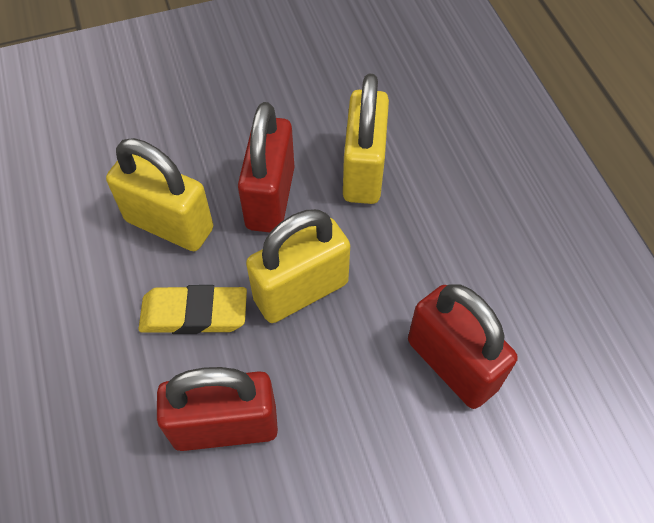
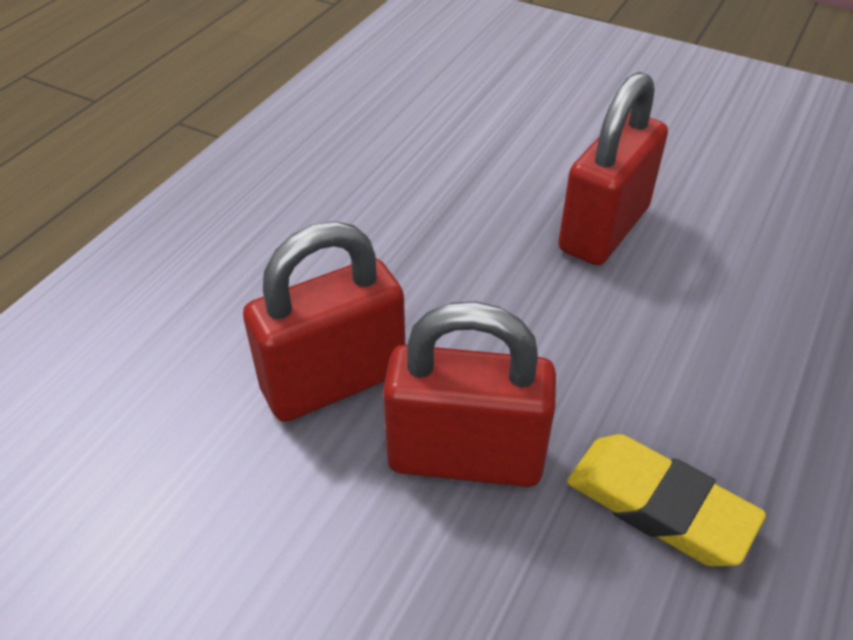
yellow padlock: [106,138,213,251] [246,209,350,323] [343,74,389,204] = 3 -> none = 0

